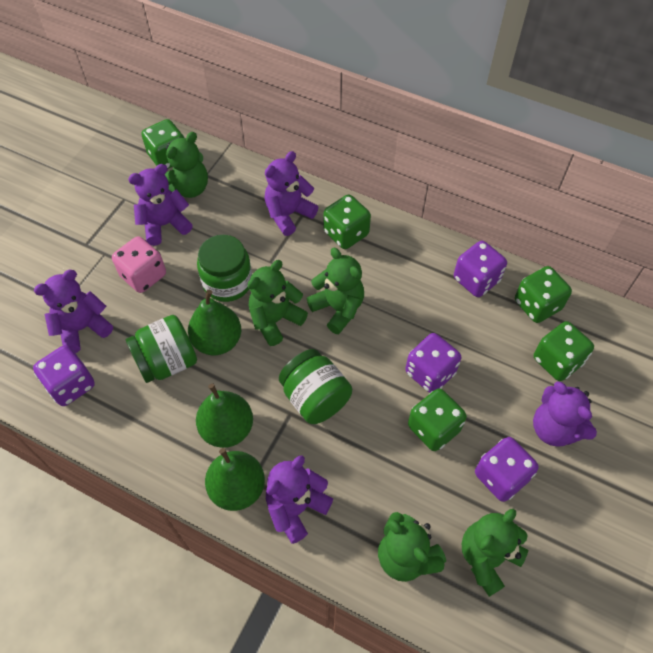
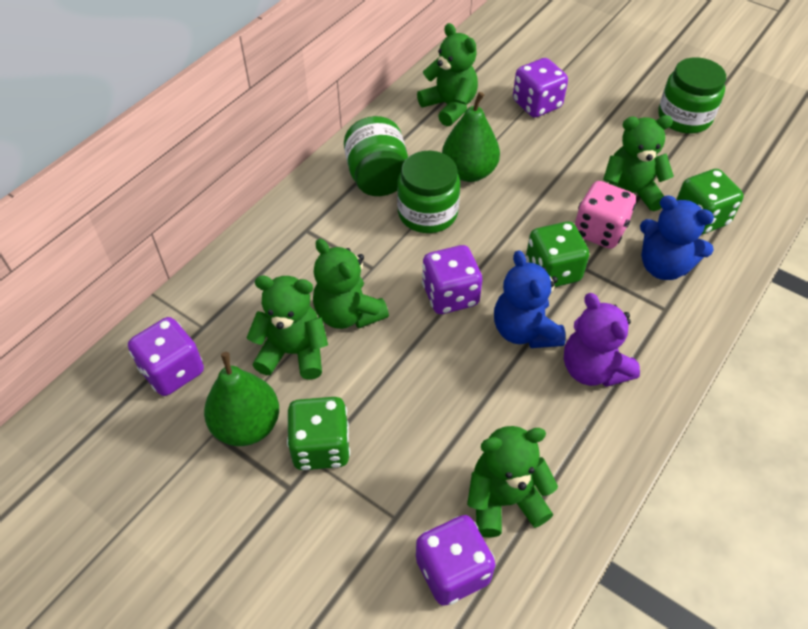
blue teddy bear: none = 0 -> [494,250,566,348] [640,195,714,280] = 2
green dice: [141,119,185,169] [324,195,371,249] [408,389,467,451] [515,266,572,323] [534,321,594,381] = 5 -> [287,397,350,470] [526,222,589,287] [676,169,744,235] = 3
green pear: [188,290,241,355] [196,383,253,448] [205,448,265,511] = 3 -> [204,352,279,446] [442,92,500,182] = 2
purple teddy bear: [34,270,113,353] [128,164,193,246] [264,151,318,236] [266,455,333,544] [533,381,597,447] = 5 -> [564,293,640,387] = 1

